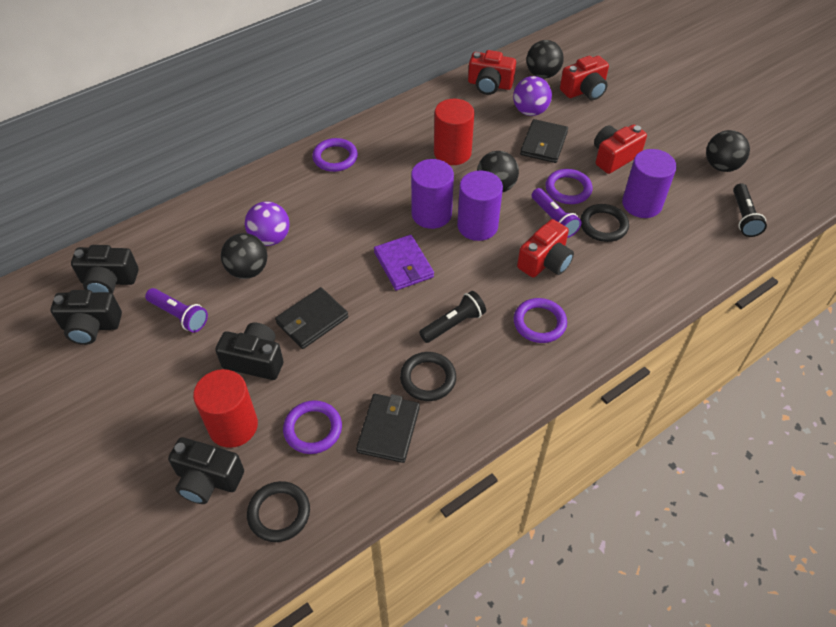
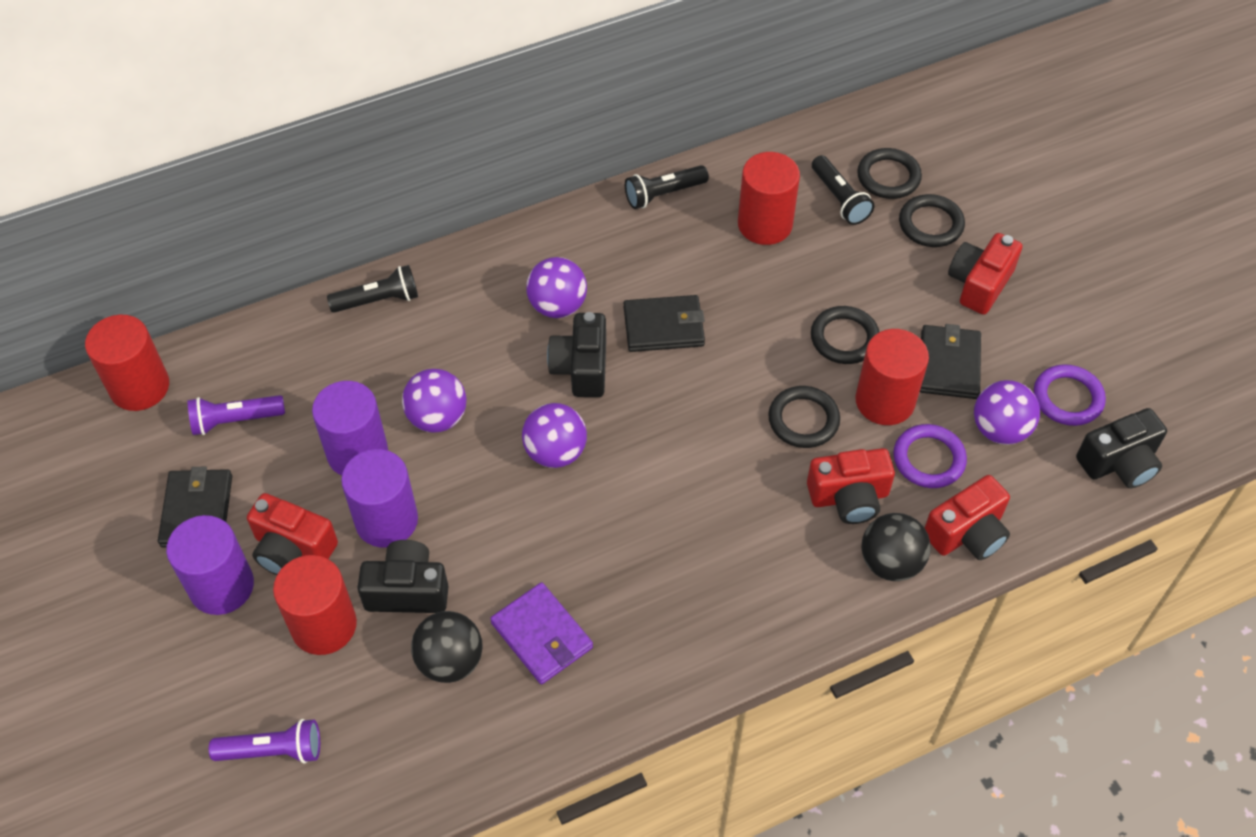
black ball: [221,233,268,279] [477,151,519,193] [526,40,564,79] [706,130,750,172] = 4 -> [411,611,483,683] [861,513,931,581] = 2
black camera: [50,290,122,345] [71,245,139,294] [168,437,244,504] [215,323,284,380] = 4 -> [358,540,449,613] [547,312,606,397] [1076,408,1167,488] = 3
black flashlight: [419,291,486,343] [733,183,767,237] = 2 -> [327,265,418,313] [625,165,709,209] [812,155,874,225] = 3
black ring: [247,481,310,542] [400,352,456,401] [580,204,629,242] = 3 -> [768,386,840,448] [811,306,879,364] [857,148,922,199] [899,194,965,247] = 4
purple ball: [245,201,290,246] [513,76,552,116] = 2 -> [402,369,467,433] [522,403,587,468] [526,257,587,318] [974,380,1040,445] = 4
purple ring: [283,400,342,454] [312,138,358,172] [513,298,567,343] [545,169,593,204] = 4 -> [893,424,967,488] [1034,364,1106,426] = 2
red cylinder: [193,369,258,448] [434,99,475,165] = 2 -> [85,315,169,411] [273,555,357,655] [738,152,800,245] [855,329,929,425] = 4

